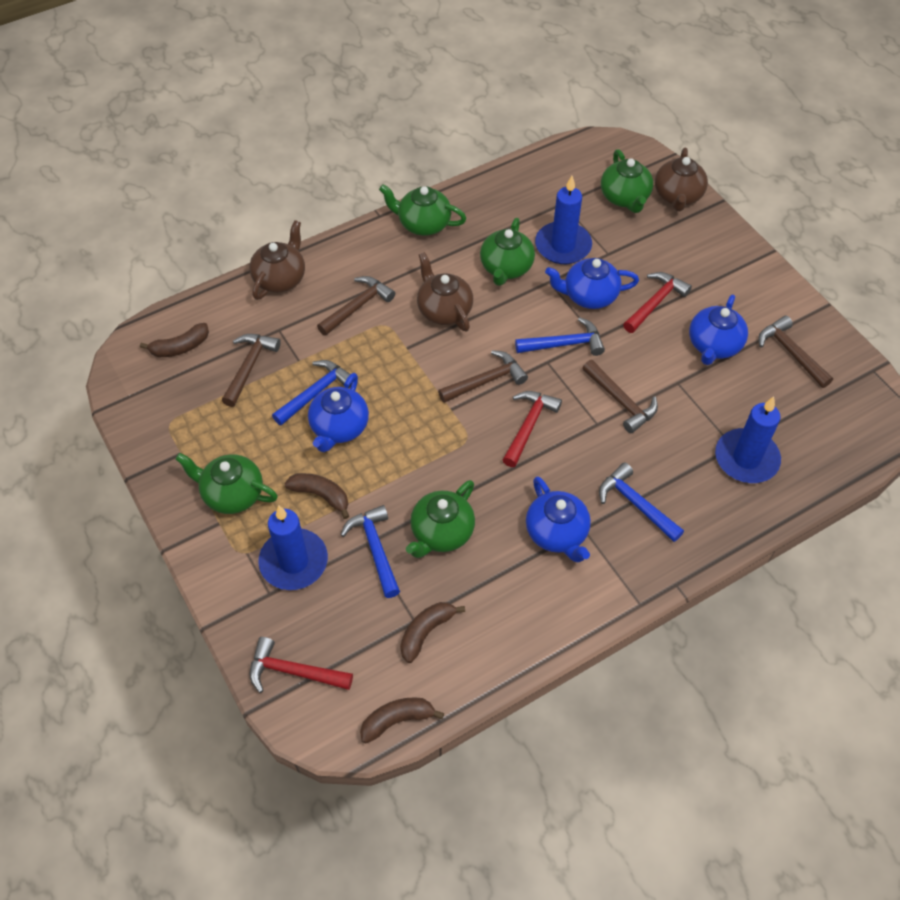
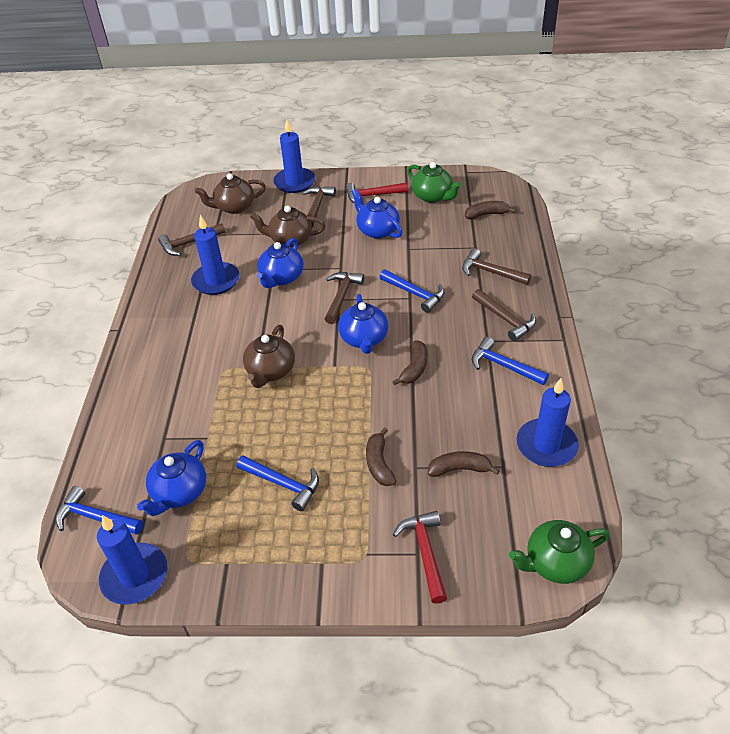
blue candle: [258,506,328,590] [535,176,592,264] [715,396,781,483] = 3 -> [97,515,167,605] [191,215,240,295] [273,119,315,193] [517,378,579,467] = 4
green teapot: [175,453,278,514] [379,184,467,236] [406,480,475,558] [480,218,535,286] [601,149,653,213] = 5 -> [407,162,462,203] [509,520,610,584] = 2
red hammer: [250,637,353,693] [503,391,562,467] [623,272,692,333] = 3 -> [345,182,408,203] [393,511,447,604] = 2

